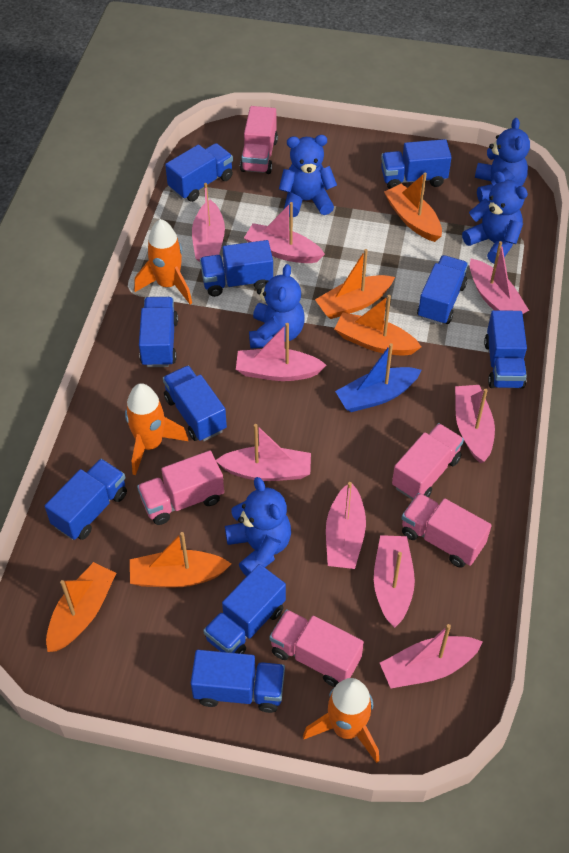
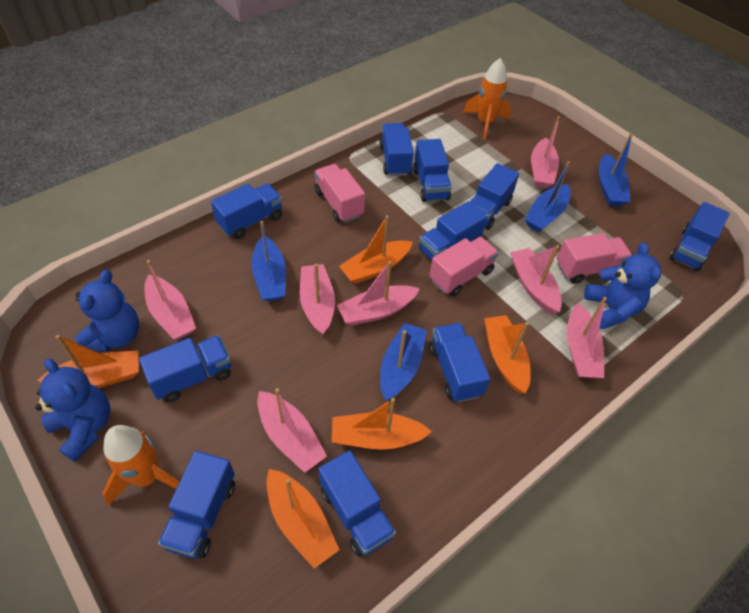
blue boat: [335,343,421,412] = 1 -> [252,221,286,301] [380,323,427,401] [525,161,571,232] [599,133,633,206] = 4
blue teddy bear: [225,477,291,576] [249,264,305,349] [279,135,337,217] [462,171,528,263] [475,118,530,202] = 5 -> [35,359,110,462] [76,269,139,351] [584,243,661,330] = 3
orange rocket: [125,383,188,475] [134,219,192,304] [303,678,379,763] = 3 -> [102,425,179,506] [463,58,511,140] = 2
pink boat: [192,183,225,262] [216,424,311,481] [236,323,326,381] [244,202,325,263] [326,482,366,569] [374,535,415,628] [380,624,483,688] [455,385,495,463] [470,241,529,314] = 9 -> [144,260,196,340] [257,388,327,473] [300,263,335,335] [337,261,420,326] [510,245,562,314] [531,116,560,188] [567,297,607,378] = 7
pink truck: [137,451,224,525] [240,106,278,174] [269,609,364,687] [392,423,464,500] [401,493,492,568] = 5 -> [314,164,365,223] [429,237,499,296] [556,233,632,284] = 3

